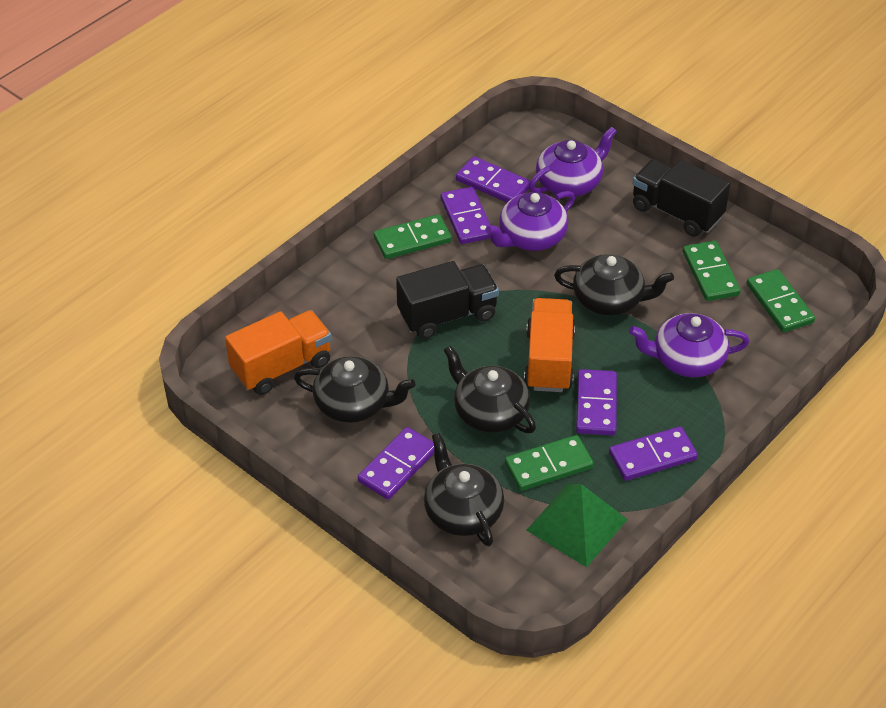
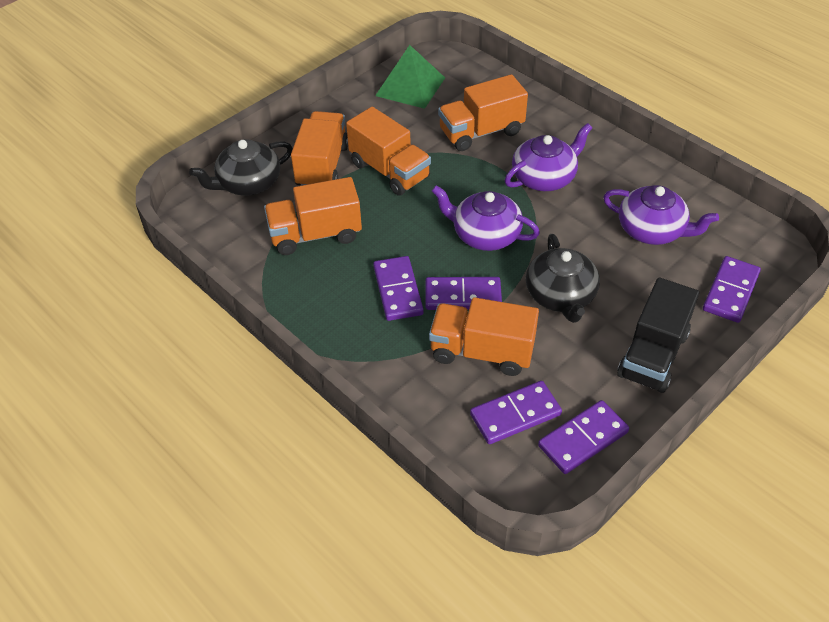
black teapot: [294,356,416,423] [424,433,504,546] [444,345,536,433] [554,254,674,316] = 4 -> [189,139,293,195] [526,234,600,323] = 2
black truck: [396,261,499,339] [632,159,730,237] = 2 -> [617,277,699,393] = 1
green domino: [374,214,452,259] [505,435,594,491] [683,241,741,301] [747,269,815,332] = 4 -> none = 0
orange truck: [225,310,332,395] [524,298,575,392] = 2 -> [264,177,362,255] [291,111,348,186] [346,107,431,196] [429,297,539,376] [438,74,528,151] = 5

